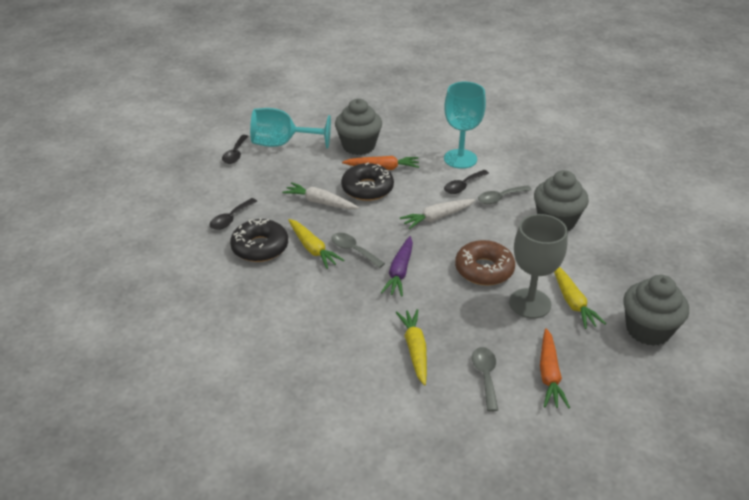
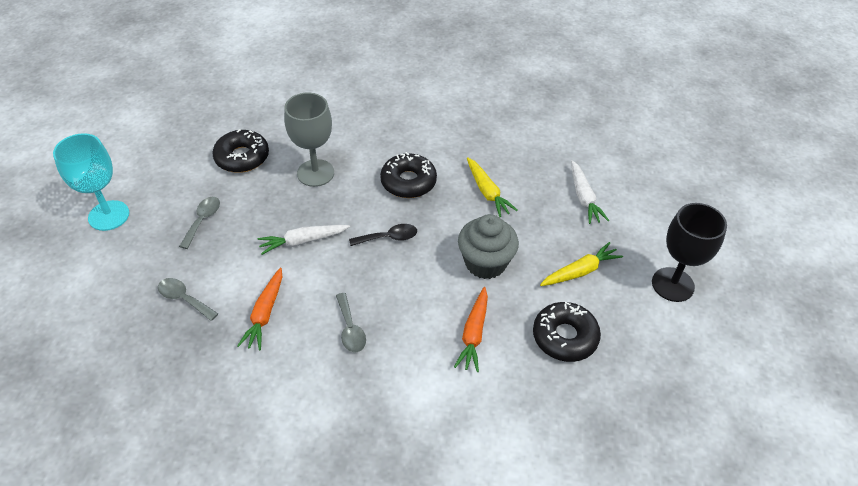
black donut: [230,218,288,262] [341,162,394,201] = 2 -> [212,129,269,173] [380,152,437,198] [533,302,601,362] = 3
black goblet: none = 0 -> [652,203,727,302] = 1
black spoon: [210,198,257,230] [222,135,249,164] [444,170,489,194] = 3 -> [349,224,417,246] = 1
brown donut: [455,240,515,285] = 1 -> none = 0
grey cupcake: [335,99,382,155] [534,170,589,231] [623,275,689,346] = 3 -> [458,214,519,279] = 1
purple carrot: [381,236,413,297] = 1 -> none = 0
turquoise goblet: [250,108,331,148] [444,82,486,169] = 2 -> [53,133,129,231] = 1
yellow carrot: [288,219,344,269] [395,309,427,386] [554,267,606,329] = 3 -> [467,157,518,217] [540,242,623,286] = 2

